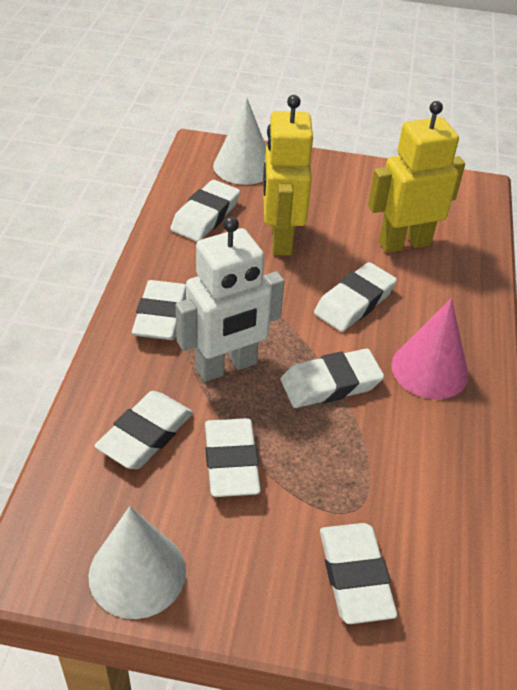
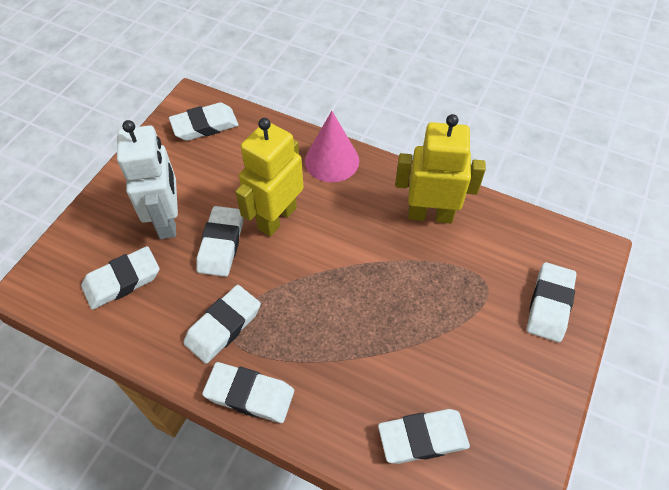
white cone: [89,506,186,619] [213,97,266,185] = 2 -> none = 0

